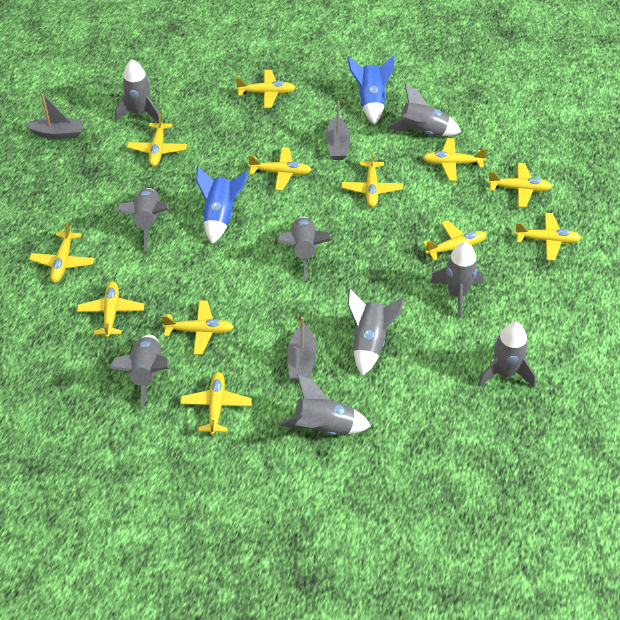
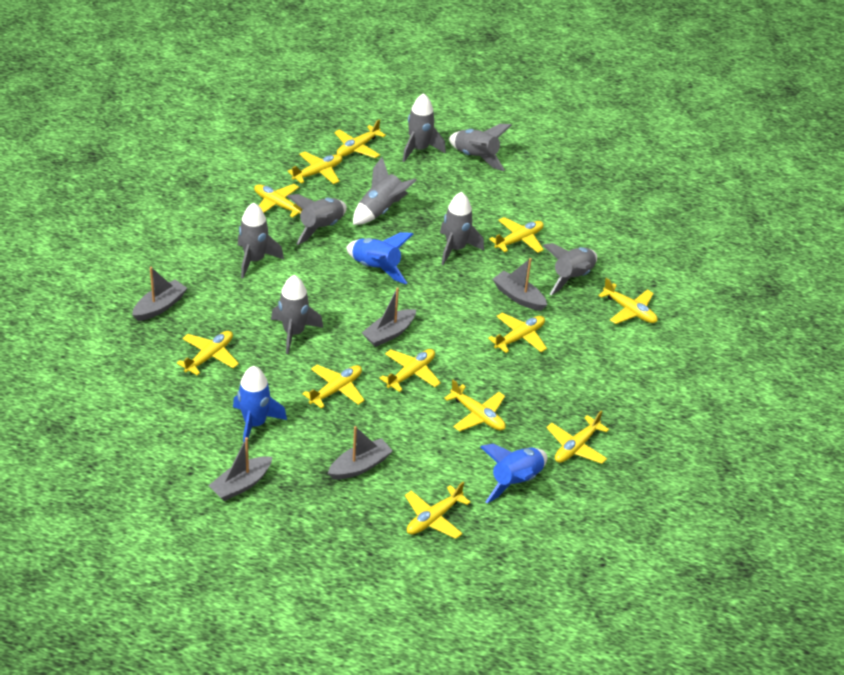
blue rocket: [196,166,248,244] [348,55,395,125] = 2 -> [233,366,287,442] [346,232,413,284] [480,443,547,504] = 3
grey boat: [24,93,83,139] [287,317,317,381] [325,101,350,160] = 3 -> [132,267,187,321] [208,437,272,501] [328,426,393,480] [362,287,416,347] [493,258,547,311] = 5
grey rocket: [109,334,169,409] [115,59,159,123] [115,188,169,250] [277,217,332,281] [279,374,371,435] [348,289,405,376] [387,83,461,136] [430,242,484,318] [478,322,536,387] = 9 -> [238,202,284,278] [271,275,323,354] [287,194,347,245] [353,157,417,225] [403,93,446,162] [440,192,484,265] [449,124,512,171] [543,243,597,295] = 8

